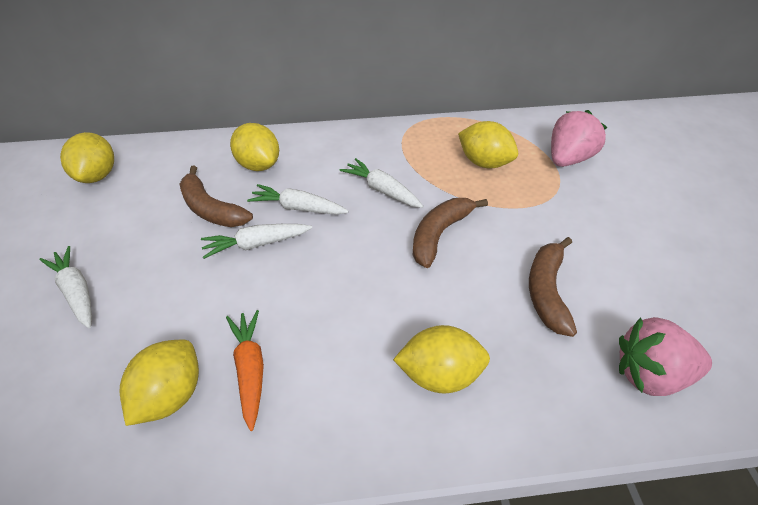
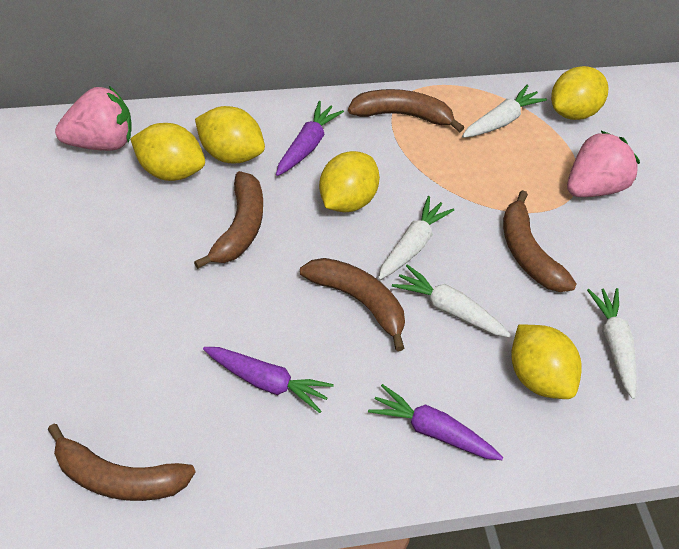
brown banana: [179,166,253,227] [413,198,488,268] [529,237,577,337] = 3 -> [47,424,196,501] [194,171,263,269] [300,258,405,351] [348,89,464,132] [503,190,577,292] = 5
orange carrot: [226,310,264,431] = 1 -> none = 0
purple carrot: none = 0 -> [203,347,334,413] [276,101,344,176] [368,384,503,460] = 3

